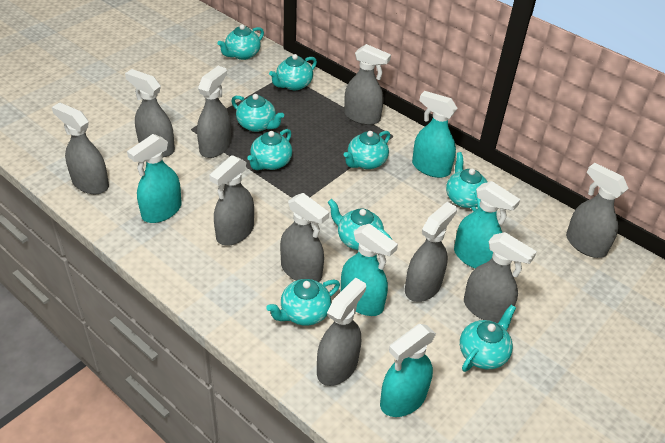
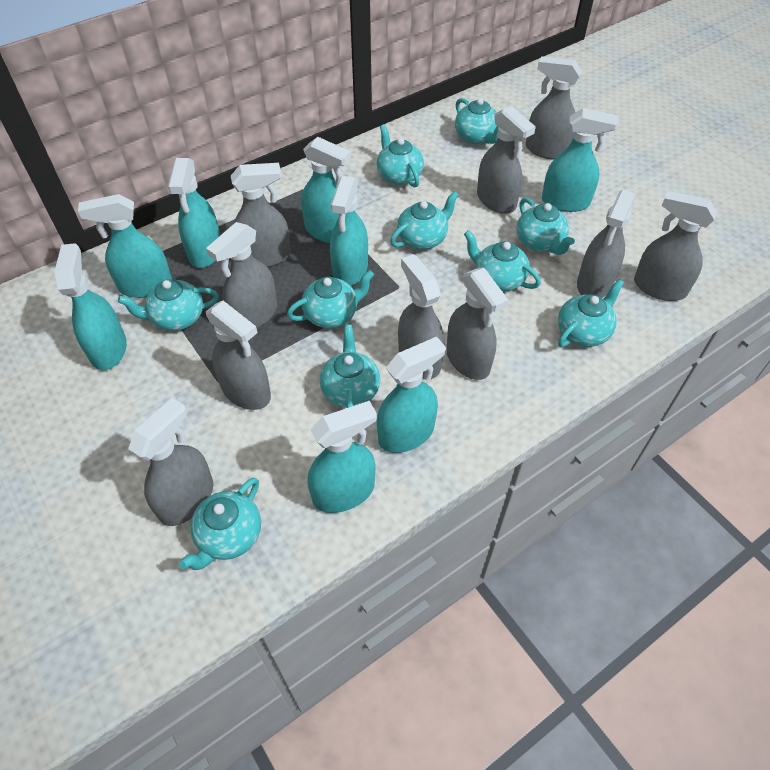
turquoise spray bottle: [127,134,182,223] [341,224,398,316] [380,324,436,417] [412,91,458,178] [454,181,520,269] = 5 -> [54,243,127,370] [78,194,172,298] [168,158,220,268] [301,137,351,243] [307,401,377,513] [330,176,368,286] [377,337,446,453] [542,108,618,212] = 8
turquoise teapot: [217,24,264,60] [231,94,284,132] [247,129,292,170] [266,279,340,326] [269,54,317,90] [328,199,392,250] [344,131,390,169] [446,152,488,212] [460,305,516,372] = 9 -> [118,279,219,331] [179,478,261,570] [287,270,374,328] [320,325,380,408] [377,124,424,188] [390,191,459,250] [455,98,498,144] [464,230,541,291] [517,198,575,255] [558,279,624,347] = 10

